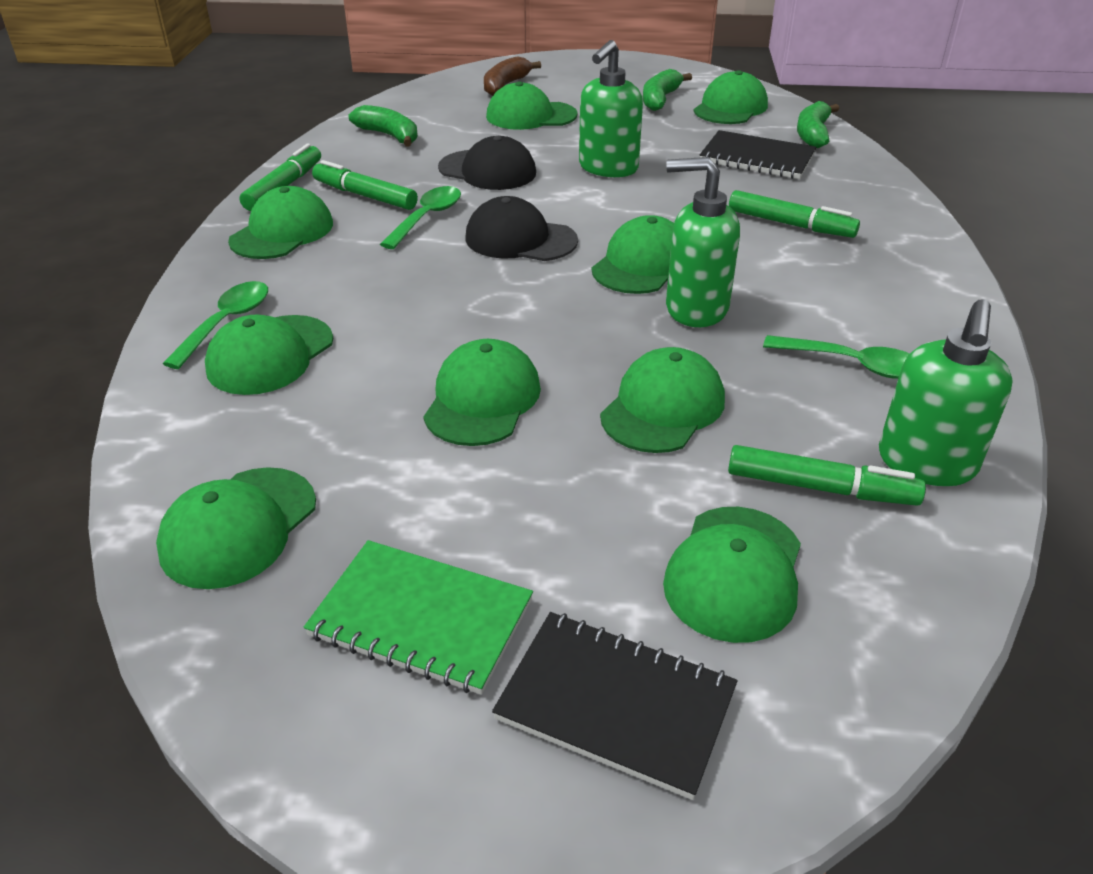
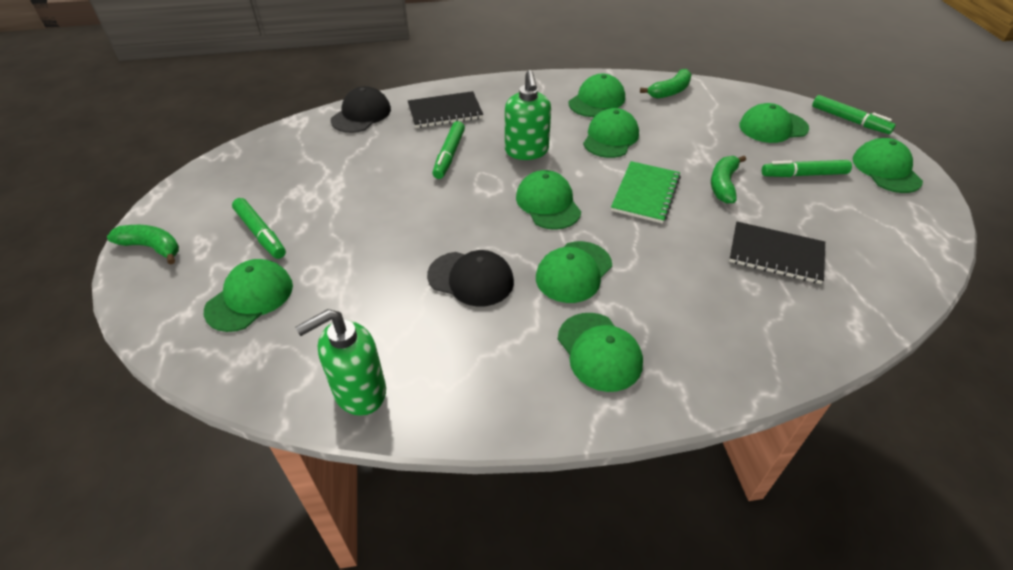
brown banana: [484,56,541,96] = 1 -> none = 0
green cap: [156,467,316,589] [205,315,333,395] [228,186,333,259] [423,339,541,446] [486,82,577,130] [592,215,674,294] [600,347,725,453] [663,507,801,643] [694,70,768,124] = 9 -> [204,259,293,332] [516,170,581,230] [536,241,612,303] [558,313,643,392] [569,74,625,117] [583,108,639,158] [739,103,809,143] [853,138,923,193] = 8
green soap dispenser: [579,40,643,177] [666,157,740,327] [879,299,1013,486] = 3 -> [295,309,386,416] [505,70,551,160] = 2
green spoon: [162,281,268,369] [380,186,461,249] [763,335,910,379] = 3 -> none = 0

